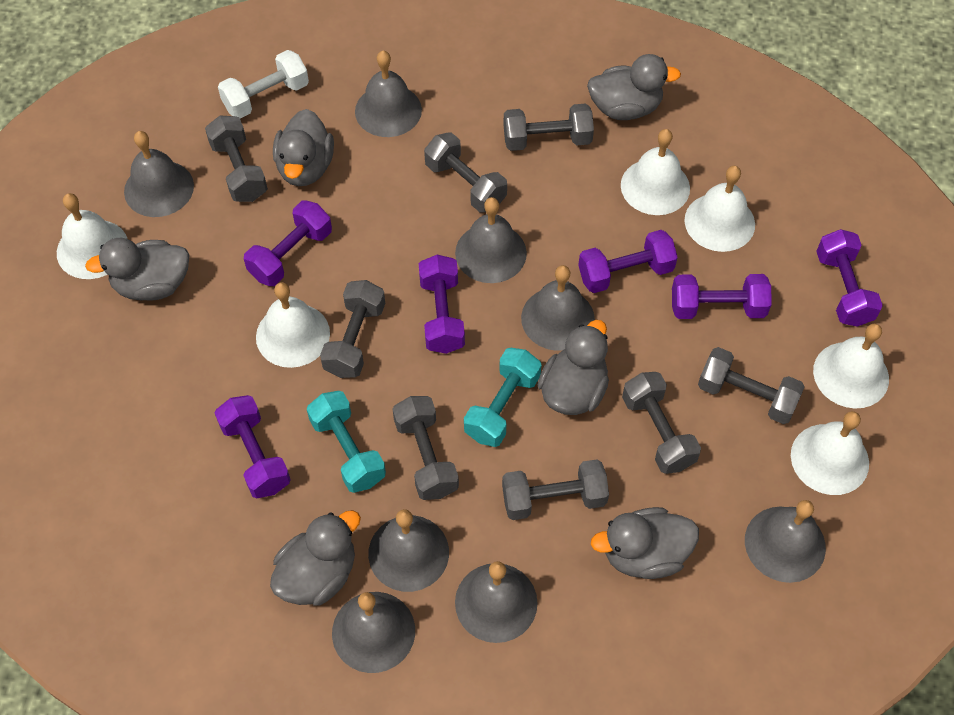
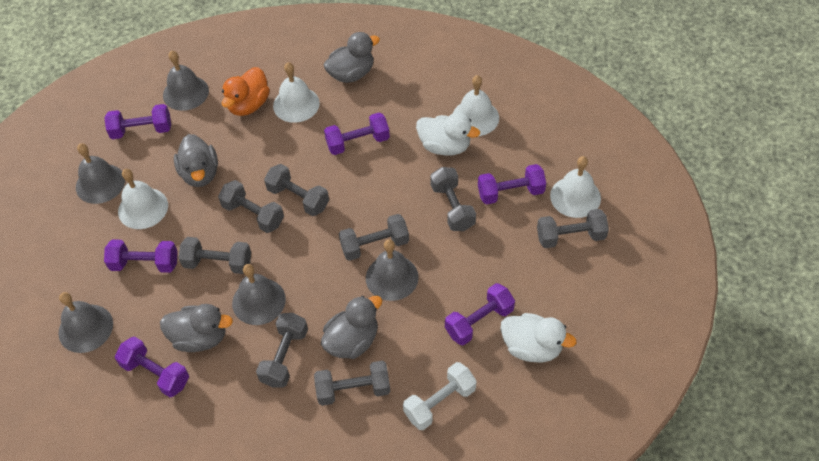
grey bell: [124,131,194,217] [332,592,415,673] [355,51,422,137] [368,509,449,592] [455,197,527,283] [455,561,538,643] [521,265,595,351] [745,500,826,583] = 8 -> [58,292,113,353] [76,143,125,204] [163,51,209,111] [232,264,286,325] [366,239,419,301] = 5
grey duck: [85,238,189,301] [270,510,361,606] [273,109,334,186] [538,320,609,415] [587,54,681,120] [591,507,699,579] = 6 -> [160,304,233,352] [174,134,218,187] [321,296,382,359] [324,32,380,83] = 4
orange duck: none = 0 -> [222,67,270,116] = 1
turquoise dumbbell: [307,391,386,493] [464,348,541,447] = 2 -> none = 0
white bell: [57,193,127,279] [256,282,330,368] [621,129,690,215] [684,166,755,252] [791,411,869,495] [813,323,889,408] = 6 -> [118,169,168,229] [273,62,320,123] [452,75,499,136] [550,156,601,218] = 4
white duck: none = 0 -> [416,113,480,156] [500,313,577,362] = 2

